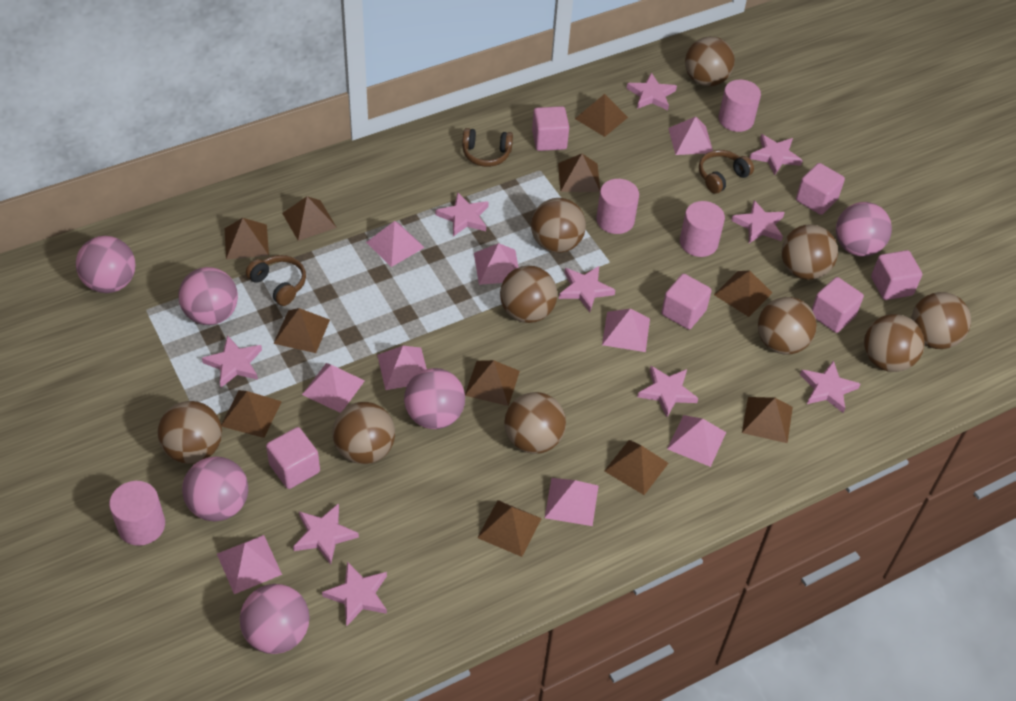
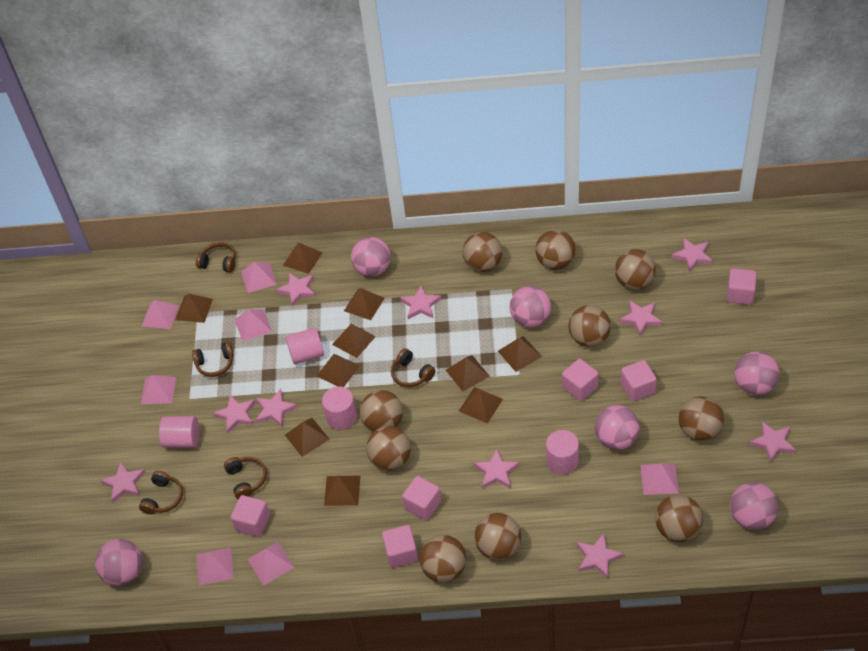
brown headphones: [246,255,306,306] [462,128,513,167] [699,150,754,194] = 3 -> [139,471,183,515] [192,342,234,377] [196,242,236,272] [224,457,267,499] [391,348,436,387] = 5
brown pyramid: [221,390,282,438] [225,218,269,259] [273,308,330,353] [282,196,337,241] [465,360,520,406] [477,500,542,557] [558,154,600,192] [575,94,628,137] [605,440,669,495] [714,270,772,317] [742,397,793,443] = 11 -> [176,293,213,323] [283,243,323,274] [285,418,330,457] [316,354,360,387] [324,476,360,506] [332,324,376,358] [344,288,385,320] [446,355,490,391] [459,387,503,424] [498,336,542,372] = 10
pink pyramid: [217,535,282,594] [302,363,365,413] [366,221,425,267] [377,346,427,390] [474,243,519,285] [545,478,598,526] [602,309,650,352] [667,415,726,467] [668,116,713,155] = 9 -> [141,375,176,404] [142,300,179,329] [196,547,234,585] [234,309,272,342] [241,262,277,293] [247,542,295,586] [641,464,679,495] = 7

